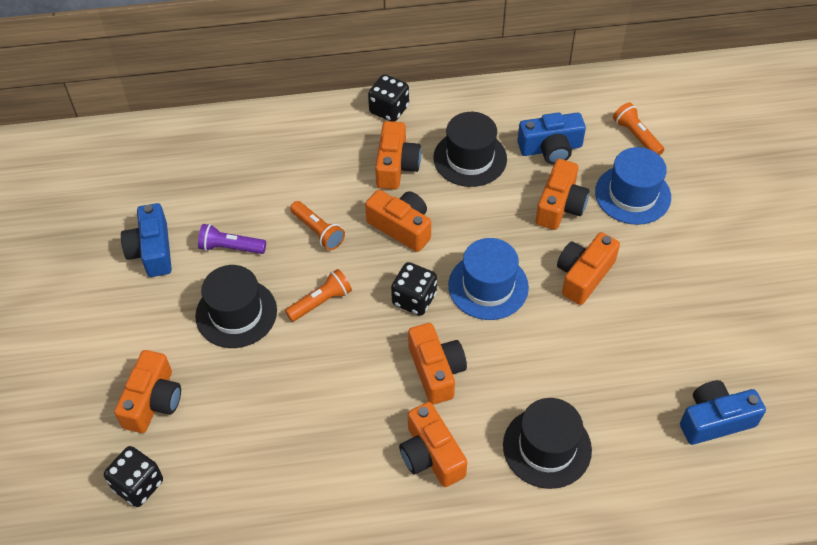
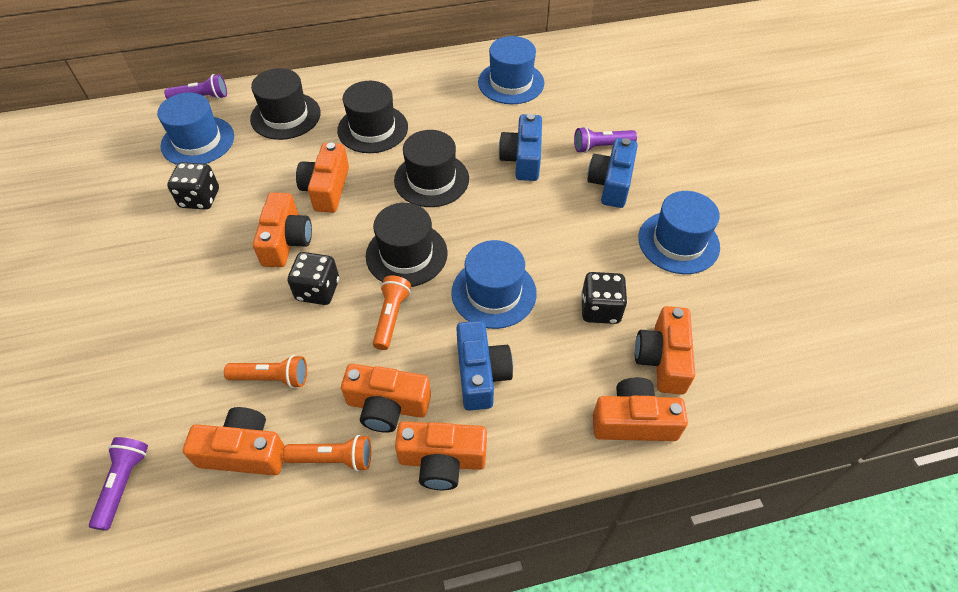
black hat: [195,265,277,348] [433,112,507,187] [503,398,592,489] = 3 -> [250,68,321,140] [337,81,408,153] [366,203,448,287] [394,130,469,207] = 4
blue hat: [448,238,529,320] [595,147,671,225] = 2 -> [157,93,234,165] [451,240,537,329] [478,36,544,104] [638,191,720,274] = 4
purple flashlight: [198,224,266,254] = 1 -> [89,437,148,531] [164,74,227,99] [574,127,637,153] = 3

